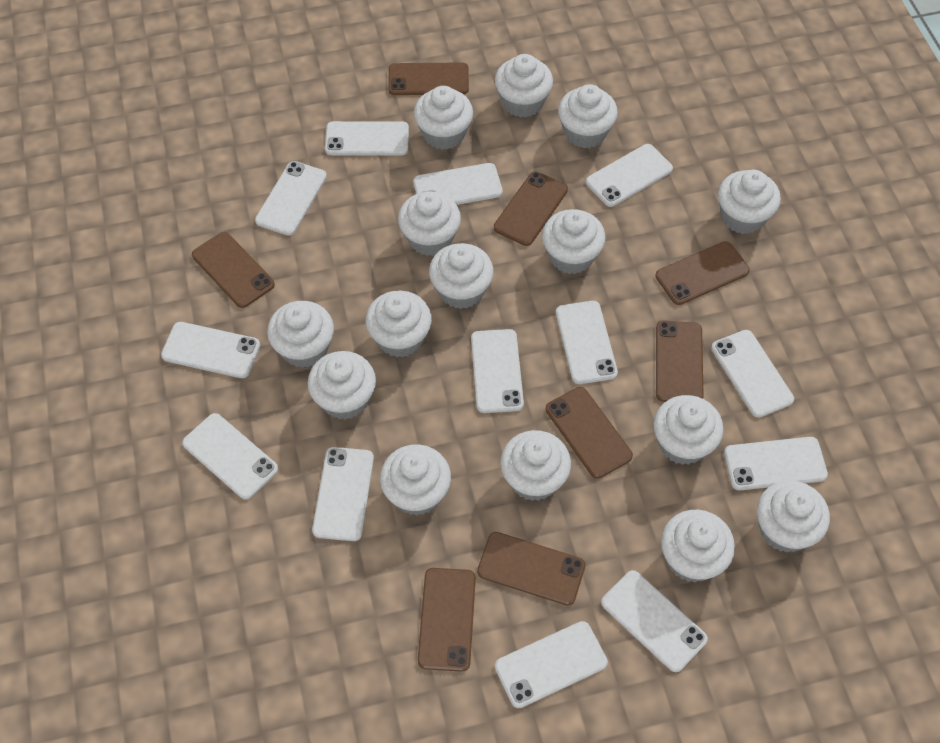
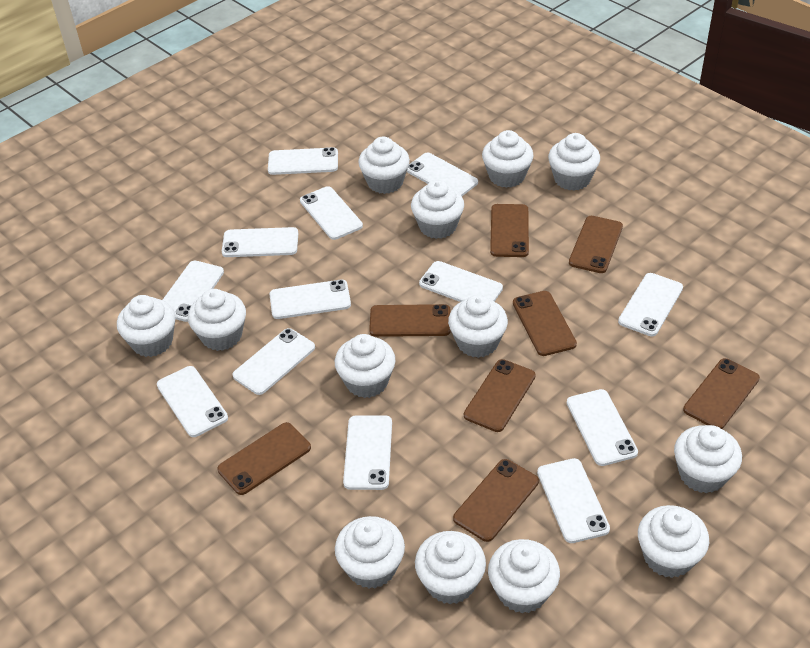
white cupcake: [267,301,334,368] [308,351,376,420] [366,291,432,358] [380,444,451,515] [398,191,461,256] [414,86,473,150] [429,243,494,309] [495,54,553,118] [500,430,571,501] [542,209,606,274] [558,84,618,149] [653,395,723,465] [661,510,735,582] [718,170,781,234] [757,480,830,553] = 15 -> [117,295,175,357] [188,289,246,351] [335,334,395,398] [335,516,405,589] [358,137,410,194] [411,180,464,239] [415,531,486,604] [448,295,508,358] [482,130,534,188] [488,539,560,613] [548,133,600,191] [638,505,709,578] [674,425,742,493] = 13

